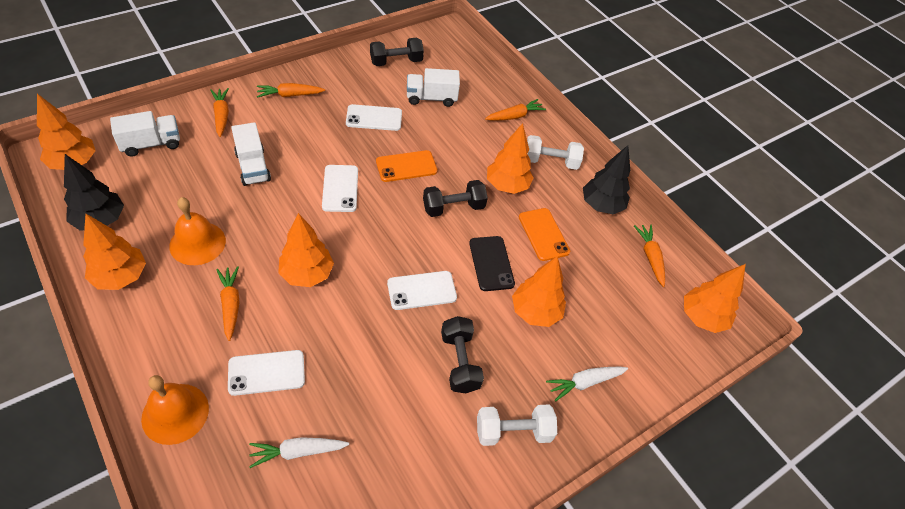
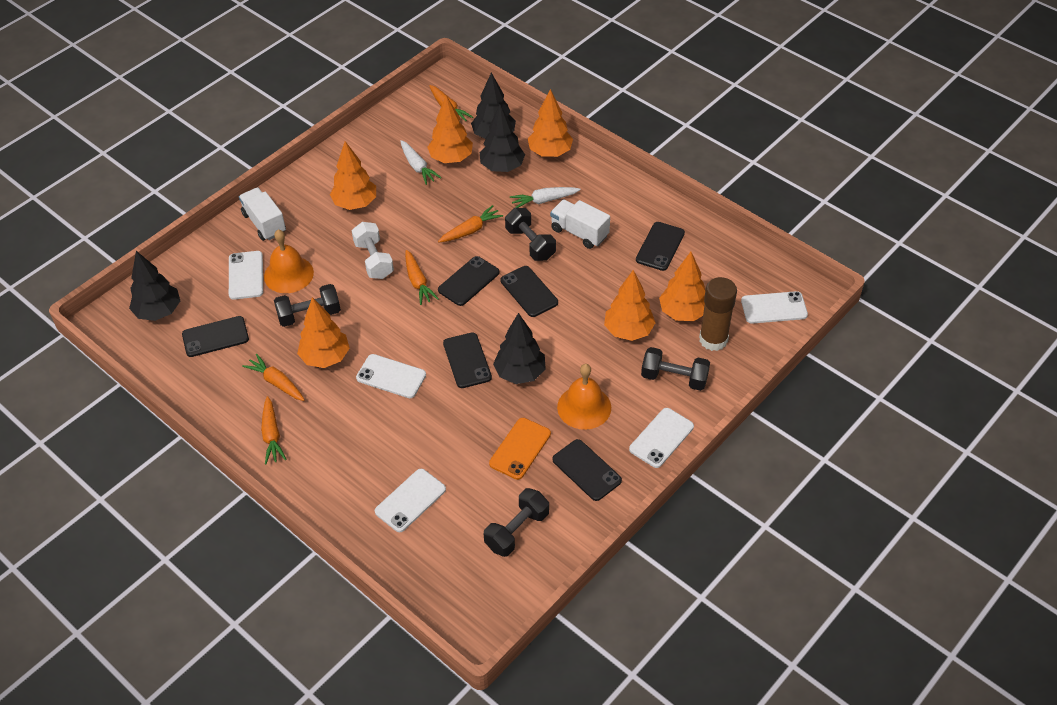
black dumbbell: [370,38,424,66] [423,180,488,217] [441,316,484,393] = 3 -> [274,284,341,327] [484,488,549,557] [505,208,556,261] [641,347,710,391] = 4
black phone: [469,236,515,291] = 1 -> [182,316,249,357] [438,256,499,306] [443,332,492,388] [501,266,558,317] [552,439,622,501] [636,222,685,271] = 6
black tree: [64,154,124,230] [583,145,630,214] = 2 -> [129,251,180,321] [471,73,516,139] [480,105,525,172] [493,313,546,384] = 4
brown glue stick: none = 0 -> [699,277,737,351] = 1
orange phone: [376,150,438,182] [519,208,570,261] = 2 -> [489,418,551,480] = 1
white dumbbell: [477,405,557,446] [527,135,584,170] = 2 -> [352,222,394,279] = 1
white phone: [228,350,305,396] [322,165,358,212] [346,104,402,131] [387,271,457,310] = 4 -> [229,251,263,300] [356,354,426,398] [375,469,446,532] [629,408,694,468] [741,291,808,324] = 5
white truck: [110,111,180,157] [231,122,271,186] [407,68,460,107] = 3 -> [239,188,286,241] [550,200,610,249] = 2

